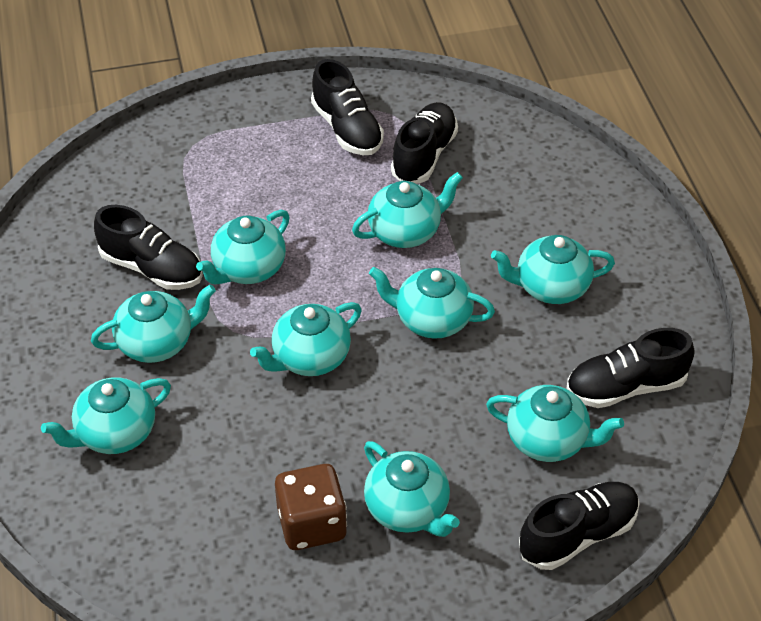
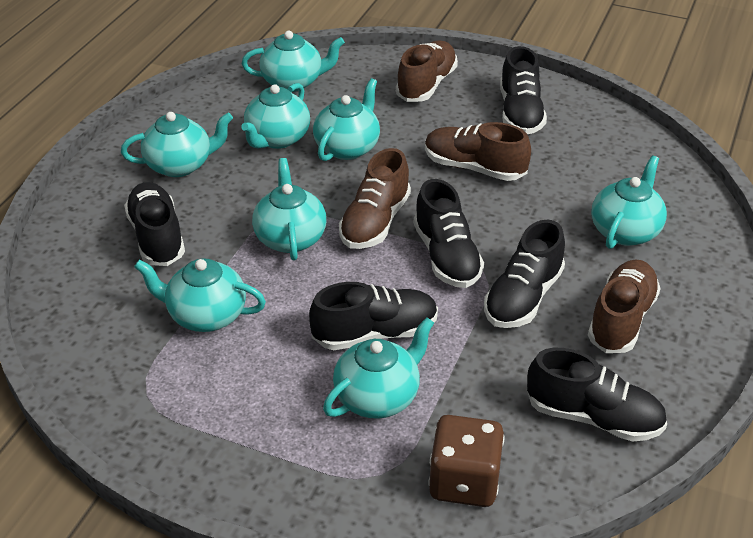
black shoe: [94,205,203,290] [311,59,384,155] [391,102,458,184] [519,482,640,570] [567,328,695,408] = 5 -> [124,182,185,266] [309,282,438,350] [414,179,484,288] [484,220,565,328] [500,46,547,134] [527,348,667,442] = 6
brown shoe: none = 0 -> [339,148,411,249] [396,41,458,102] [425,122,531,181] [588,259,661,353] = 4
turquoise teapot: [41,377,171,454] [91,285,216,363] [196,210,290,285] [250,302,362,376] [352,172,463,248] [364,441,460,537] [369,267,495,339] [486,385,624,462] [491,235,615,304] = 9 -> [121,112,233,177] [134,259,266,332] [241,83,310,149] [242,31,345,92] [252,158,326,261] [313,78,380,161] [323,317,434,419] [591,156,667,249] = 8

